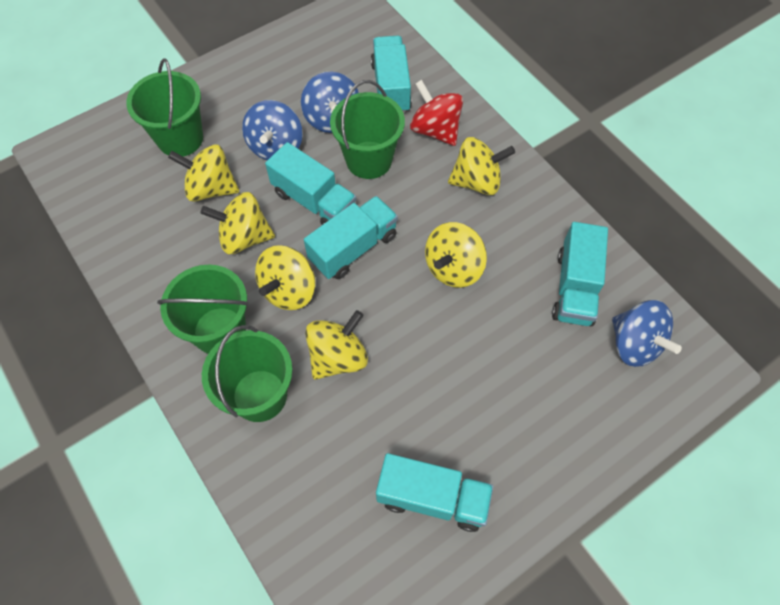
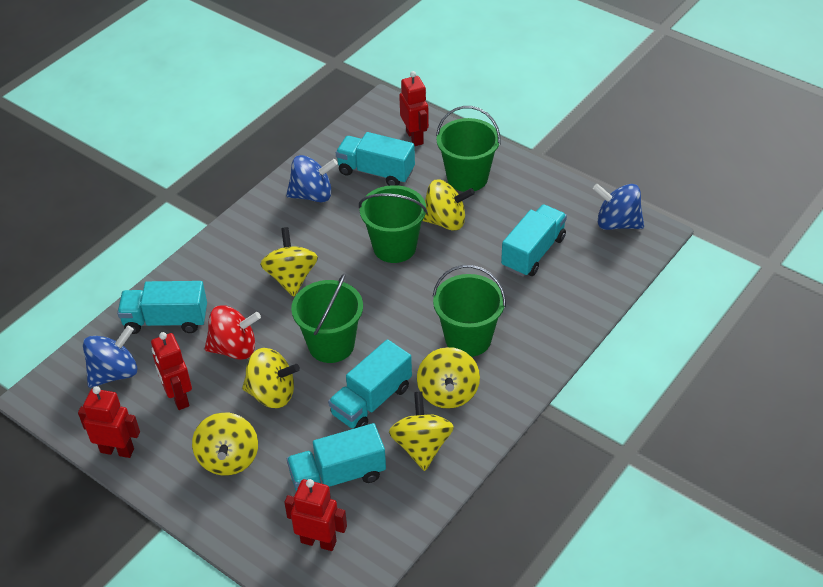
red robot: none = 0 -> [78,386,140,458] [151,332,192,410] [284,479,347,551] [399,71,429,146] = 4

